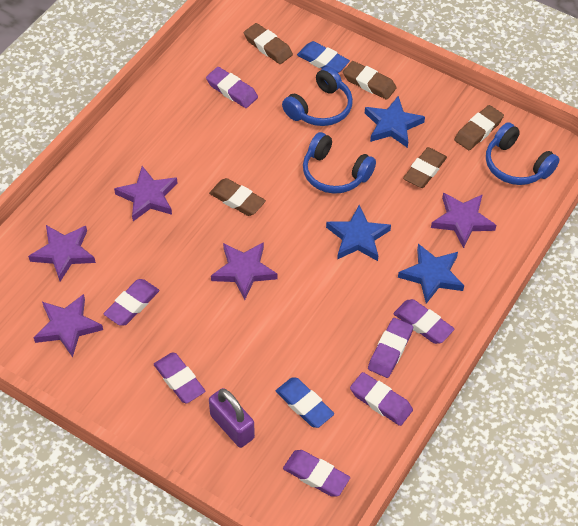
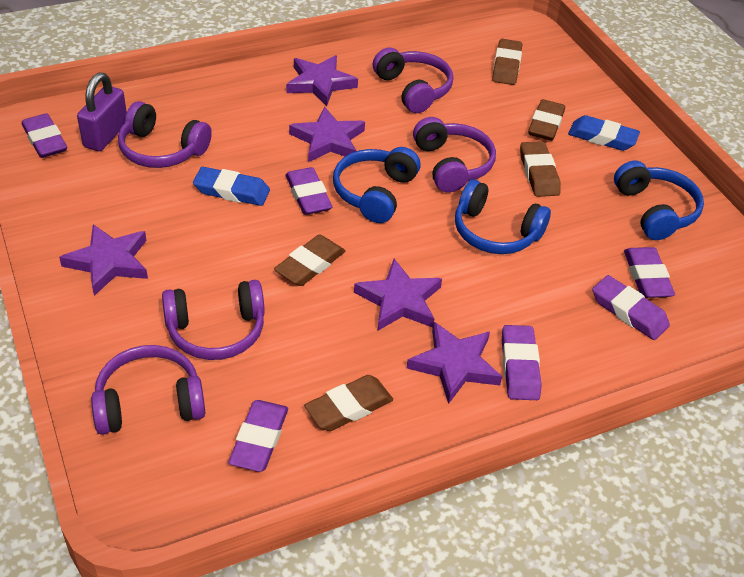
blue star: [326,205,391,261] [365,96,425,148] [398,244,464,304] = 3 -> none = 0
purple eraser: [104,279,159,326] [154,352,205,404] [206,67,258,108] [283,450,350,496] [350,372,413,426] [368,318,413,378] [394,299,454,344] = 7 -> [22,113,67,158] [228,400,288,472] [286,167,332,215] [502,325,542,400] [592,275,670,340] [624,247,675,298] = 6
purple headphones: none = 0 -> [91,345,205,435] [118,101,212,168] [162,280,265,360] [373,47,453,113] [413,117,496,193] = 5

